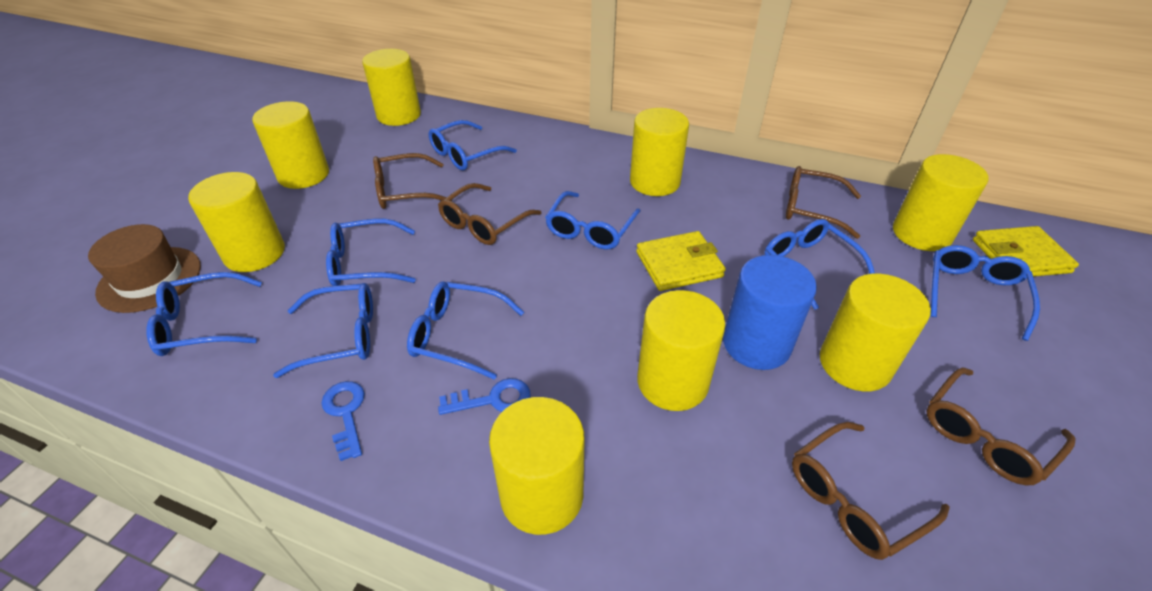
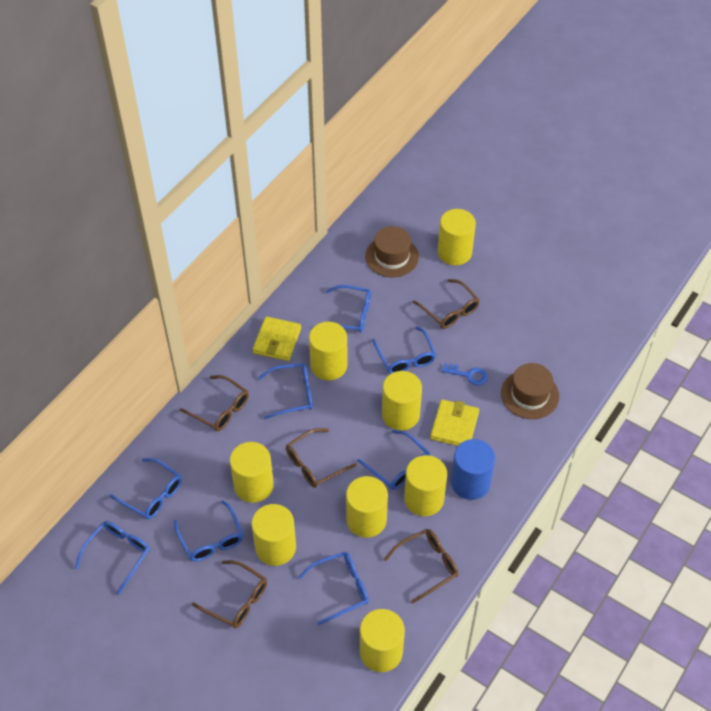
blue key: [321,381,365,461] [438,378,531,415] = 2 -> [441,363,488,385] = 1
brown hat: [88,224,201,313] = 1 -> [365,226,419,278] [501,363,559,419] = 2

